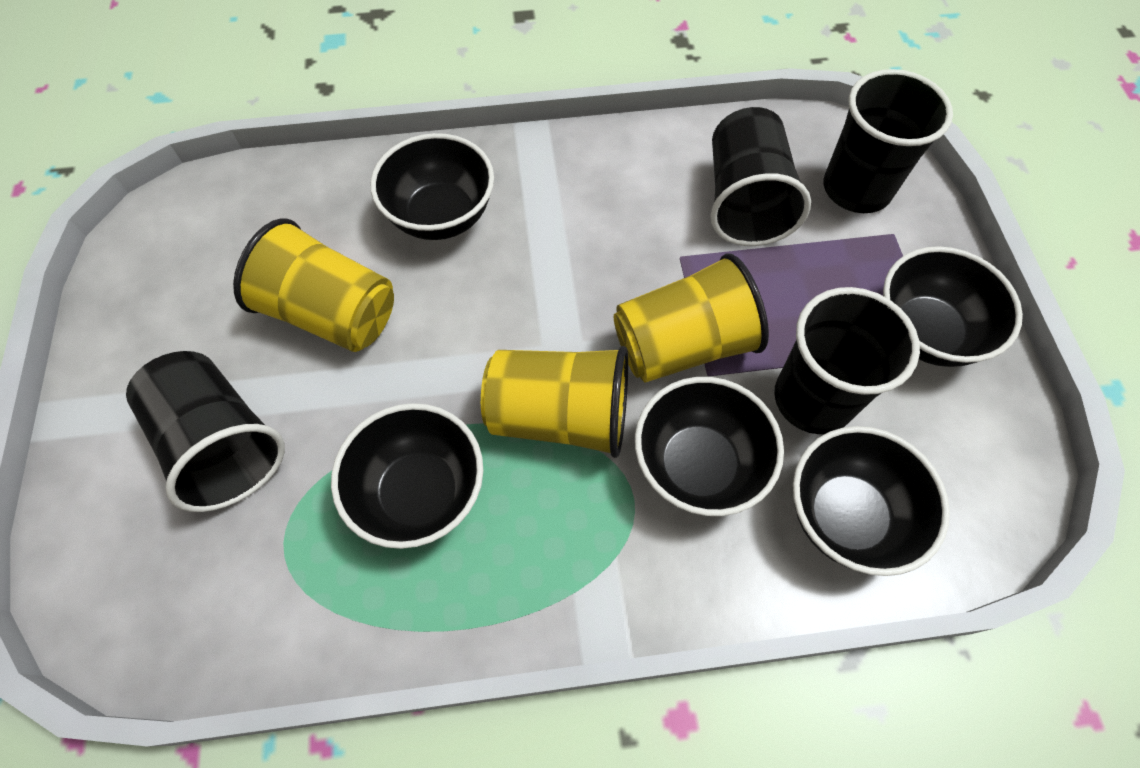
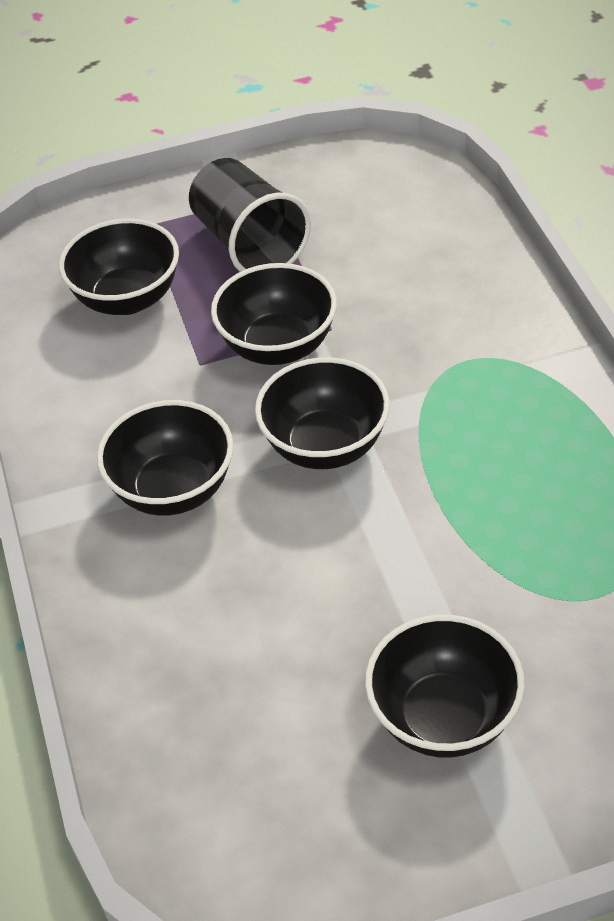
black cup: [126,351,285,512] [710,107,811,246] [774,287,920,434] [824,69,953,213] = 4 -> [189,158,311,272] = 1
yellow cup: [233,218,394,352] [481,346,628,458] [614,253,769,382] = 3 -> none = 0

